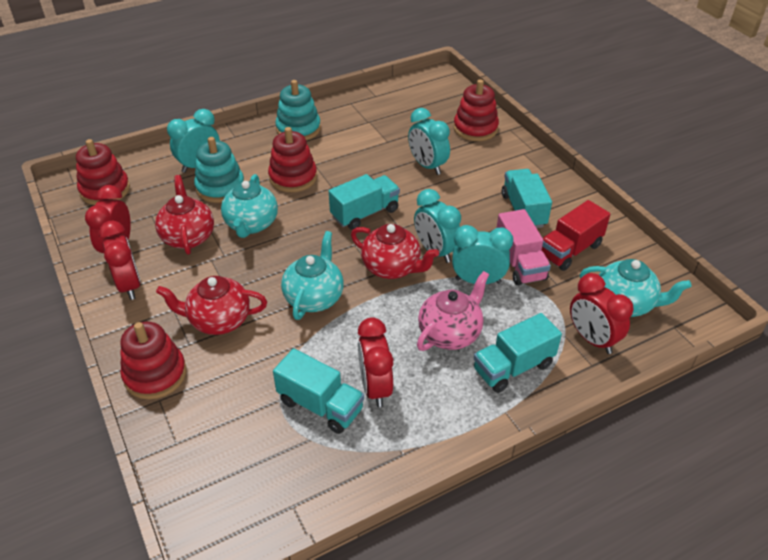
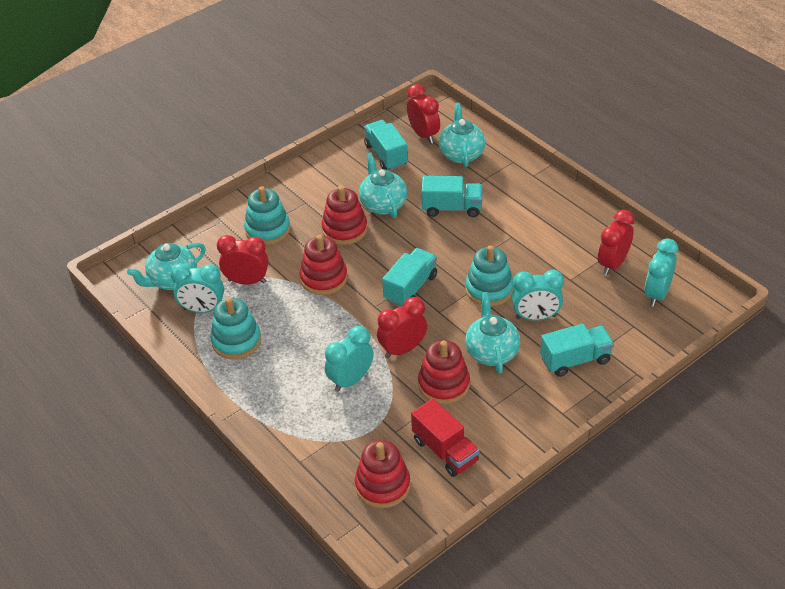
pink teapot: [417,271,489,351] = 1 -> none = 0
pink truck: [497,209,551,286] = 1 -> none = 0
red teapot: [155,175,214,255] [156,276,267,335] [351,224,439,279] = 3 -> none = 0
turquoise stacking toy: [194,137,244,203] [275,80,321,140] = 2 -> [211,297,261,359] [244,186,290,245] [465,245,514,307] = 3
turquoise teapot: [221,174,278,238] [281,231,344,320] [580,259,692,317] = 3 -> [127,243,206,290] [359,152,407,218] [439,103,485,167] [465,292,520,374] = 4

